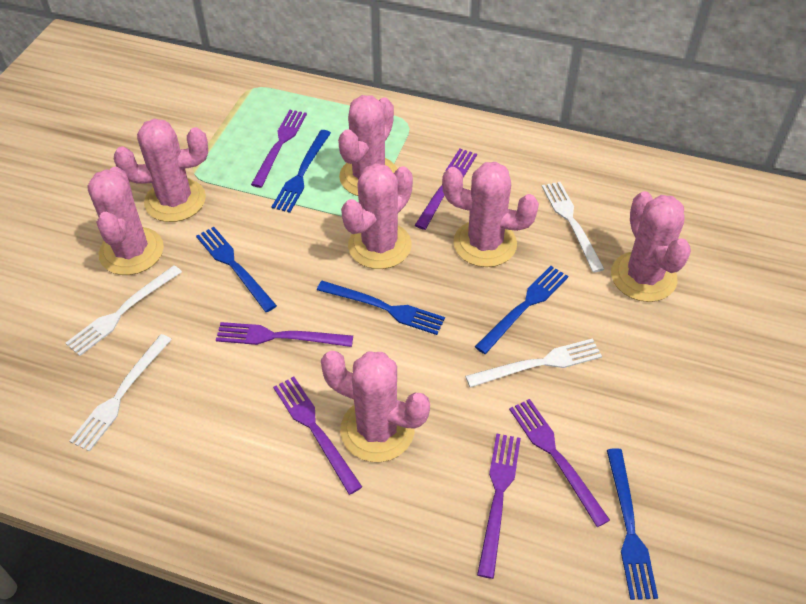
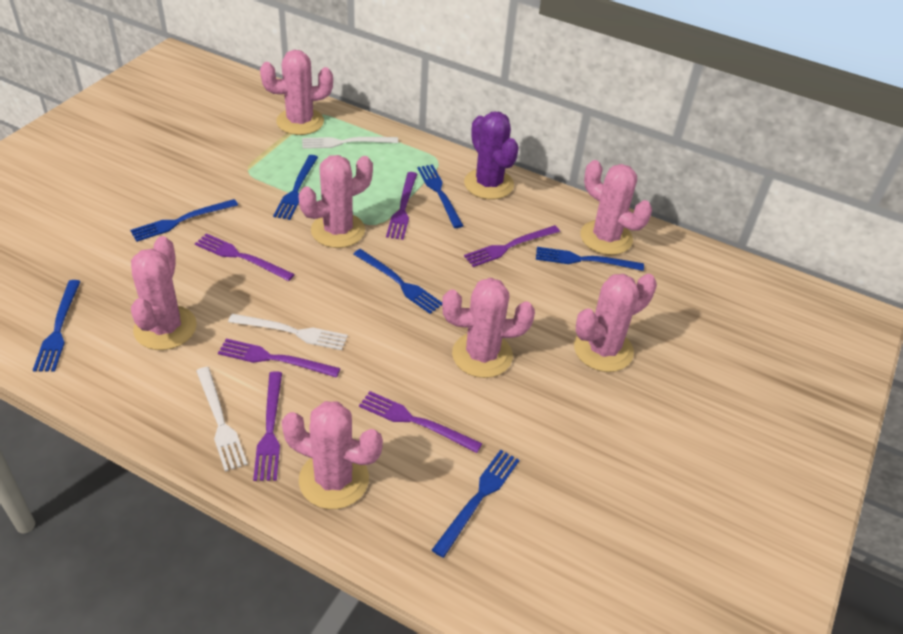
blue fork: [196,227,277,312] [272,130,331,213] [317,281,445,335] [475,266,568,354] [607,448,658,600] = 5 -> [33,280,81,372] [130,199,238,242] [273,155,318,220] [353,249,442,314] [417,164,464,228] [432,450,520,558] [536,247,644,271] = 7
purple cactus: none = 0 -> [464,112,519,199] = 1
white fork: [66,265,182,356] [69,334,172,452] [465,338,602,388] [542,182,604,273] = 4 -> [196,367,248,472] [228,314,348,350] [302,137,398,149] = 3

